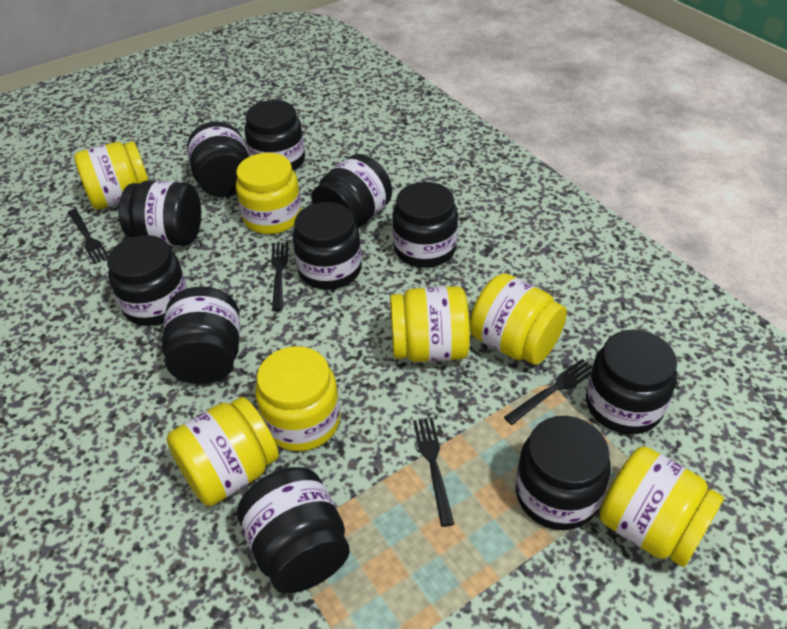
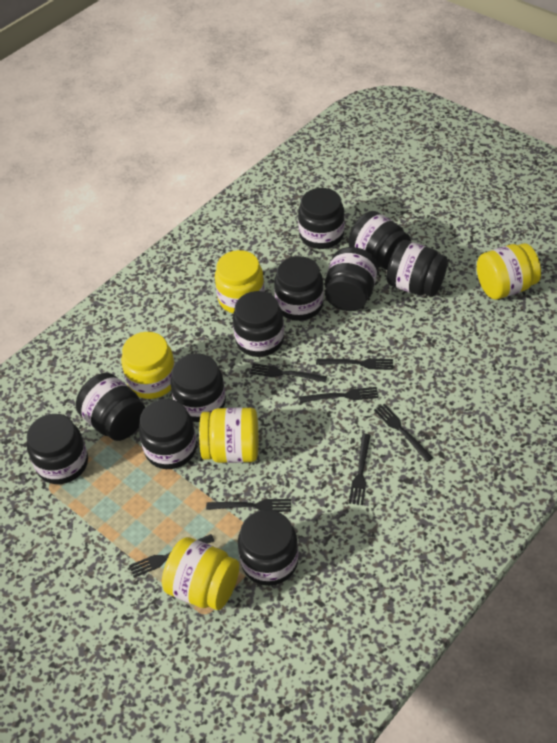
black fork: [68,209,109,264] [271,242,288,311] [413,418,454,527] [504,359,592,425] = 4 -> [129,534,214,578] [206,499,291,512] [250,363,327,382] [299,387,378,403] [316,358,393,370] [349,434,371,505] [374,404,433,462] = 7
yellow jar: [74,141,148,210] [167,397,279,506] [236,153,302,234] [255,346,340,451] [390,286,470,362] [470,273,567,365] [599,446,724,567] = 7 -> [121,332,175,399] [162,537,239,610] [199,407,258,463] [215,250,265,313] [477,243,541,300] = 5

